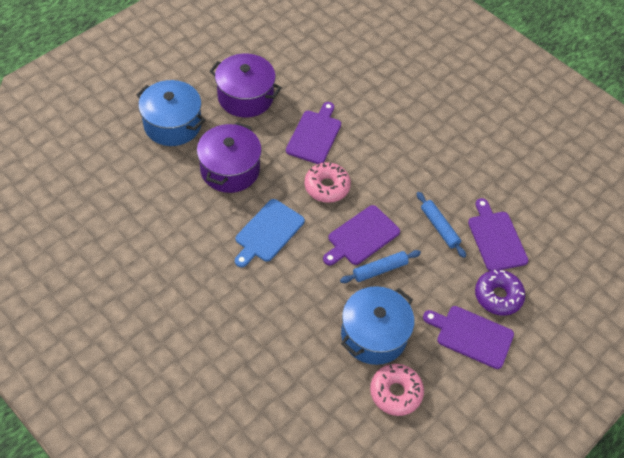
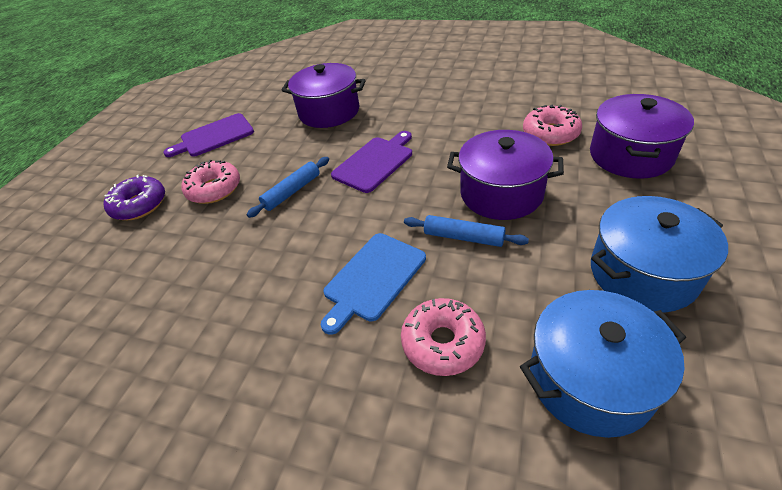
pink donut: [304,162,351,203] [370,364,424,416] = 2 -> [182,160,240,204] [401,298,486,376] [523,104,582,146] = 3
purple cutting board: [286,102,341,164] [323,205,400,265] [423,306,514,369] [468,198,528,271] = 4 -> [163,113,254,157] [331,131,412,193] = 2
purple pot: [197,122,262,193] [209,54,282,117] = 2 -> [281,63,366,128] [447,130,564,220] [590,94,694,179] = 3

